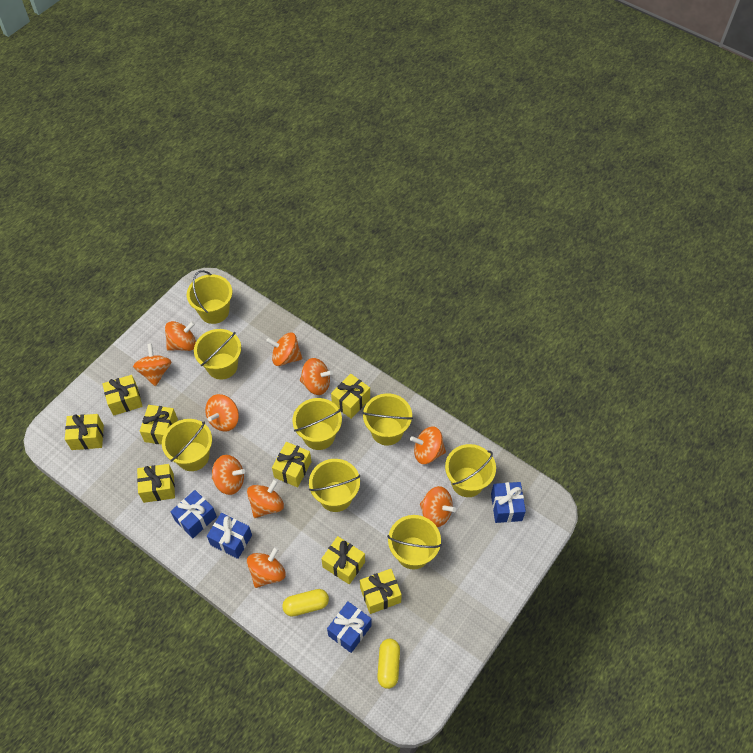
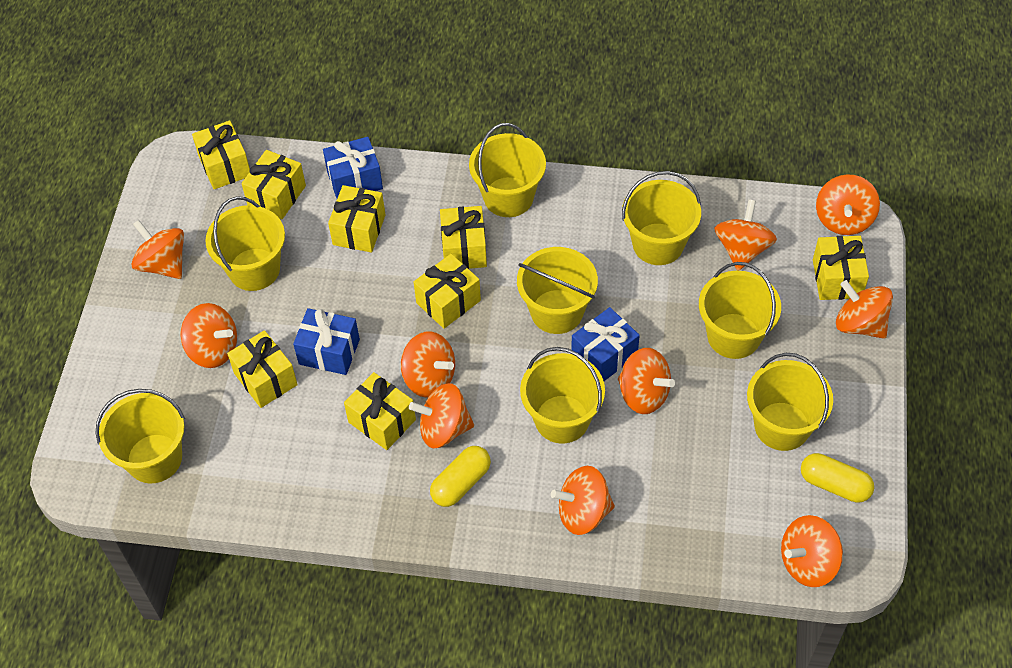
blue gift: [170,490,217,538] [207,513,252,559] [327,602,372,653] [491,482,526,523] = 4 -> [293,308,360,375] [323,137,383,198] [571,307,640,381] = 3

